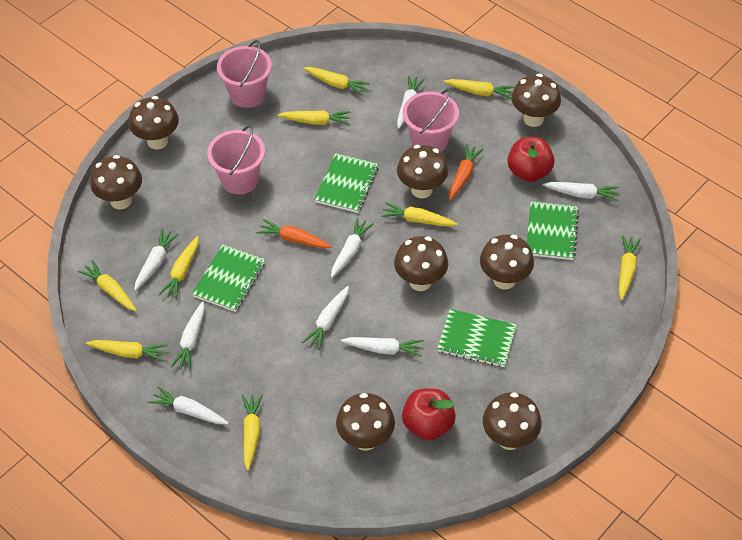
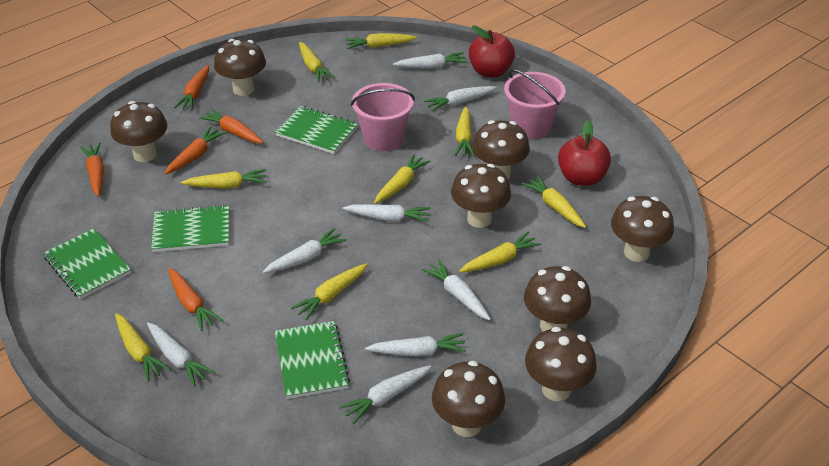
orange carrot: [256,219,332,248] [449,144,483,200] = 2 -> [80,143,104,197] [164,126,226,175] [168,268,222,331] [174,65,209,110] [199,108,263,143] = 5
pink bucket: [207,125,265,194] [217,40,272,108] [402,89,459,152] = 3 -> [351,83,415,151] [504,69,566,139] = 2

